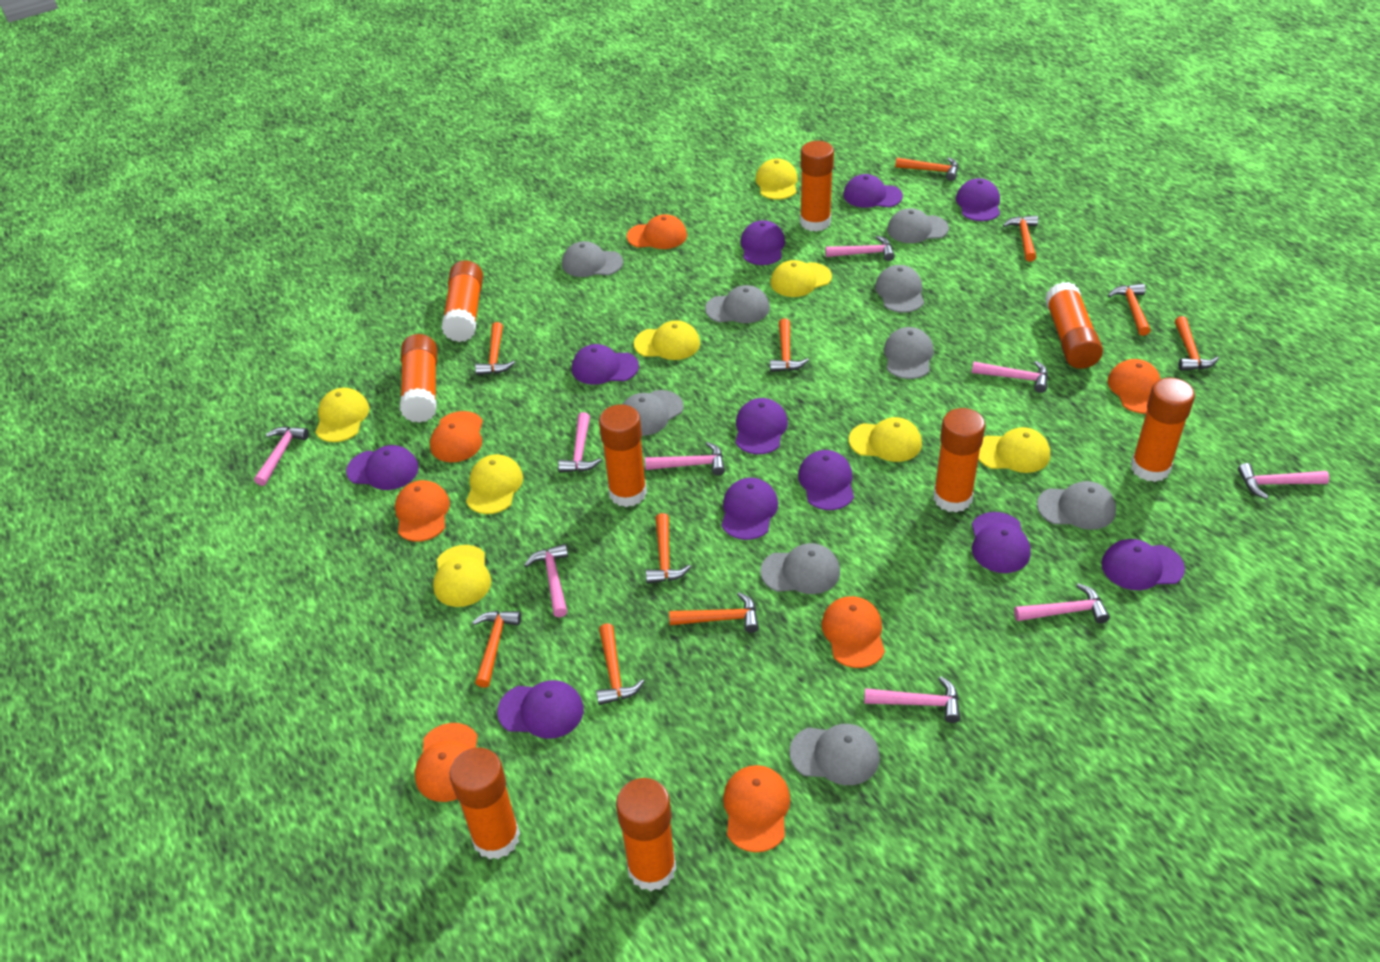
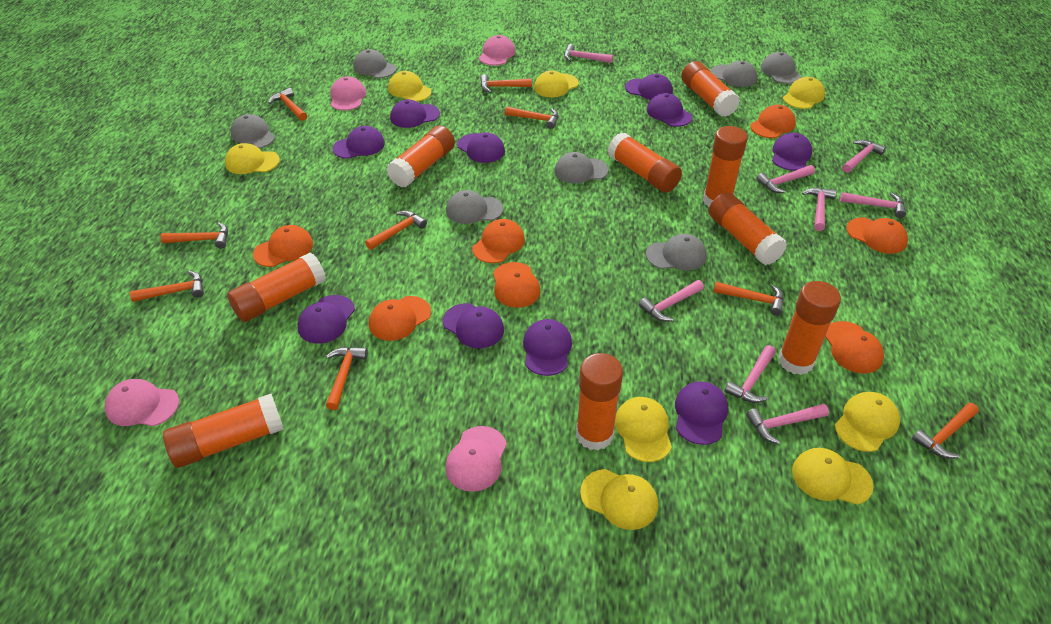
grey cap: [562,241,623,277] [622,390,683,436] [705,285,770,323] [760,543,840,594] [789,724,880,785] [875,265,924,313] [884,327,934,379] [887,208,949,243] [1037,481,1116,530] = 9 -> [231,114,275,149] [353,49,396,78] [446,190,503,224] [554,152,609,183] [646,234,707,270] [710,61,757,87] [761,52,801,84] = 7
orange hammer: [472,611,521,688] [475,322,515,375] [596,623,644,705] [646,513,691,584] [669,592,759,633] [770,318,809,372] [895,157,958,181] [1003,215,1038,262] [1108,284,1151,336] [1175,316,1219,371] = 10 -> [130,271,204,302] [161,222,228,249] [269,88,307,121] [326,347,368,410] [365,211,427,250] [480,74,532,93] [505,106,558,129] [713,282,784,316] [912,403,979,459] = 9
pink cap: none = 0 -> [105,379,179,426] [331,76,366,110] [446,426,507,492] [479,35,515,66] = 4
pink hammer: [254,427,309,486] [524,544,568,617] [558,412,601,473] [645,442,725,476] [825,236,895,261] [864,676,960,723] [972,361,1048,393] [1014,583,1110,623] [1238,463,1329,499] = 9 -> [564,44,613,63] [639,280,704,322] [724,345,776,403] [746,404,829,444] [756,165,815,193] [802,188,836,231] [840,192,906,218] [842,140,886,173] = 8
purple cap: [346,445,419,490] [497,680,584,739] [572,344,639,385] [722,478,778,540] [735,398,788,454] [740,220,785,265] [798,450,854,510] [843,174,903,208] [956,178,1000,221] [972,512,1031,573] [1101,539,1185,590] = 11 -> [298,295,355,344] [332,126,385,159] [390,99,440,128] [443,303,504,348] [457,132,505,163] [523,319,572,376] [625,74,673,100] [646,93,692,127] [675,382,728,445] [772,133,812,171] = 10

